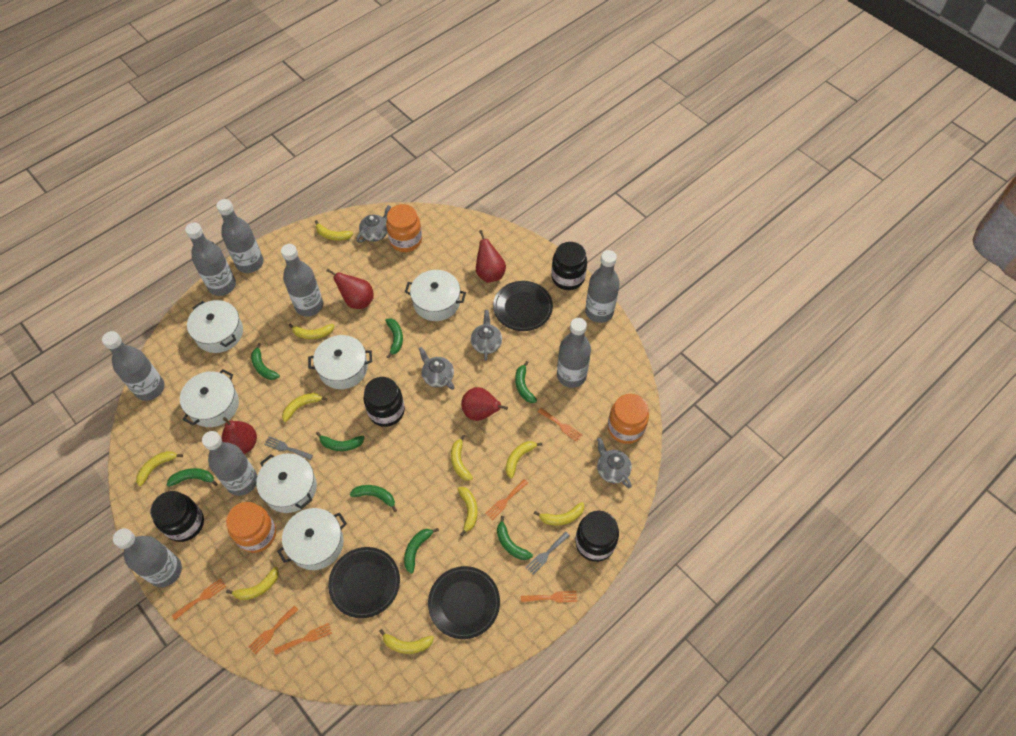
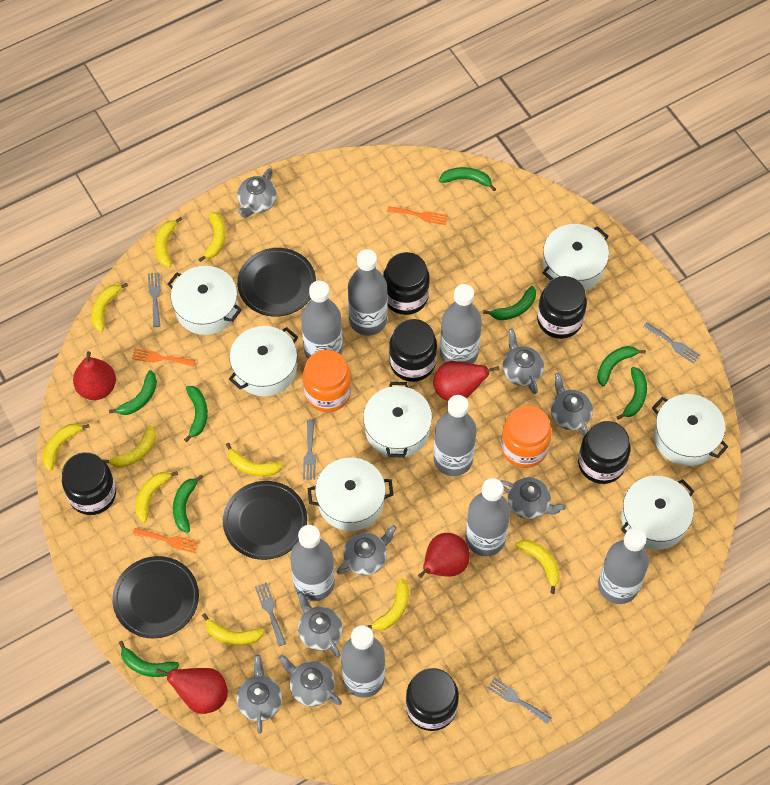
black jar: [151,491,204,542] [364,377,405,427] [551,242,587,290] [575,511,619,562] = 4 -> [62,452,116,515] [383,252,430,315] [389,319,437,382] [406,668,459,731] [537,276,587,339] [578,421,631,484] = 6
grey fork: [264,436,313,460] [526,531,570,574] = 2 -> [148,273,161,327] [255,582,286,646] [303,419,316,480] [488,678,551,724] [643,322,700,364] = 5
grey teapot: [356,205,391,243] [419,347,455,390] [471,310,502,361] [597,438,632,488] = 4 -> [236,655,282,734] [237,168,277,218] [279,655,342,706] [297,591,343,657] [336,525,397,576] [501,477,566,519] [503,329,544,394] [551,373,593,437] = 8
orange fork: [172,578,226,620] [248,605,298,654] [274,623,332,655] [485,479,528,520] [521,591,578,603] [538,408,582,442] = 6 -> [132,348,195,367] [132,528,199,553] [387,206,448,225] = 3
orange jar: [226,502,276,553] [386,204,422,252] [608,394,649,444] = 3 -> [303,350,351,412] [501,405,552,468] = 2
white pot: [180,369,239,427] [187,300,243,353] [256,453,317,513] [277,508,347,570] [308,335,372,389] [405,270,466,321] = 6 -> [167,266,242,335] [229,326,298,396] [308,458,394,531] [363,382,432,458] [543,224,609,290] [621,476,694,550] [652,394,728,466] = 7

